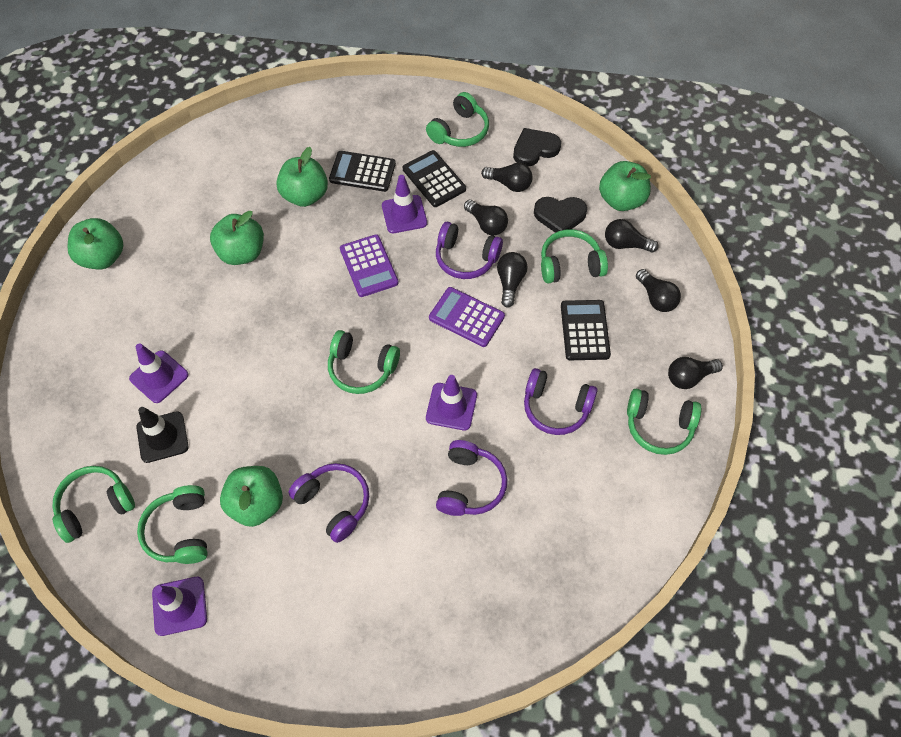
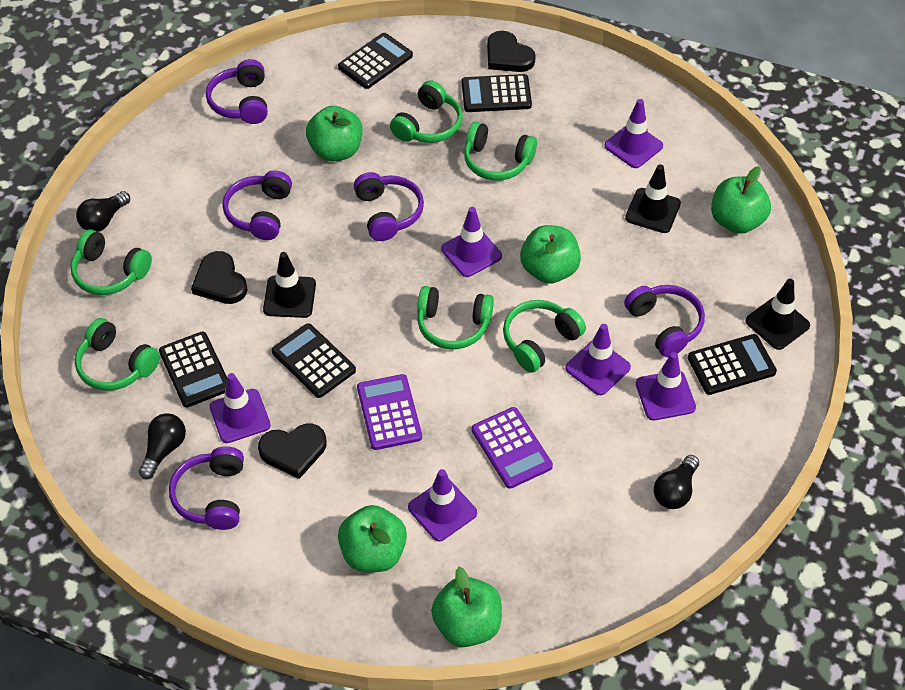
black calculator: [329,151,396,192] [403,150,466,207] [561,300,611,360] = 3 -> [159,331,227,408] [272,323,356,398] [338,33,413,89] [462,74,532,112] [688,334,777,395] = 5
black heart: [513,128,561,167] [534,197,587,233] = 2 -> [191,251,248,304] [258,424,326,479] [487,31,536,72] = 3
black light bulb: [464,200,508,235] [481,163,532,192] [497,252,528,308] [605,219,658,253] [636,269,681,312] [668,357,723,389] = 6 -> [76,191,130,232] [139,413,186,479] [654,455,699,509] = 3
black traffic cone: [136,407,188,463] = 1 -> [263,252,316,318] [625,164,681,233] [745,279,810,350] = 3
purple headphones: [289,463,369,543] [436,222,503,279] [436,440,507,516] [524,368,598,435] = 4 -> [169,446,244,530] [206,59,268,124] [223,171,292,240] [354,172,424,241] [624,285,705,357] = 5
purple traffic cone: [129,343,189,403] [152,577,207,636] [382,175,427,233] [426,375,477,430] = 4 -> [210,373,271,443] [408,469,477,541] [441,207,502,277] [565,324,631,395] [605,99,663,168] [636,352,696,420] = 6

